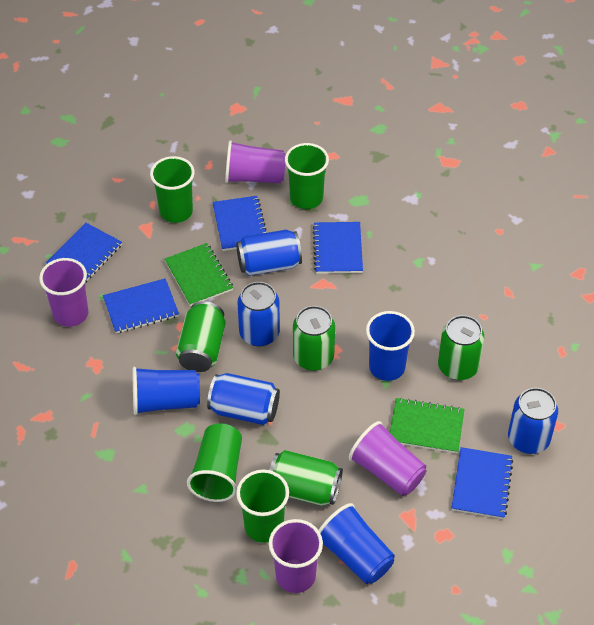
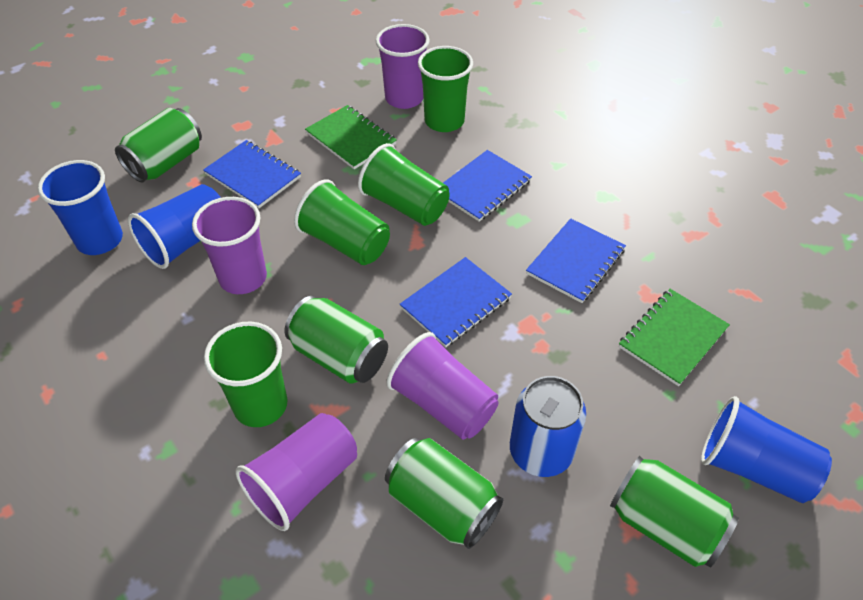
blue can: [207,373,280,425] [236,230,302,276] [238,282,280,346] [508,388,558,454] = 4 -> [510,376,586,477] = 1
blue notebook: [46,223,122,283] [103,278,179,334] [212,196,267,251] [313,222,363,274] [452,447,513,519] = 5 -> [203,140,301,208] [400,257,512,347] [443,150,532,222] [526,218,626,303] = 4

